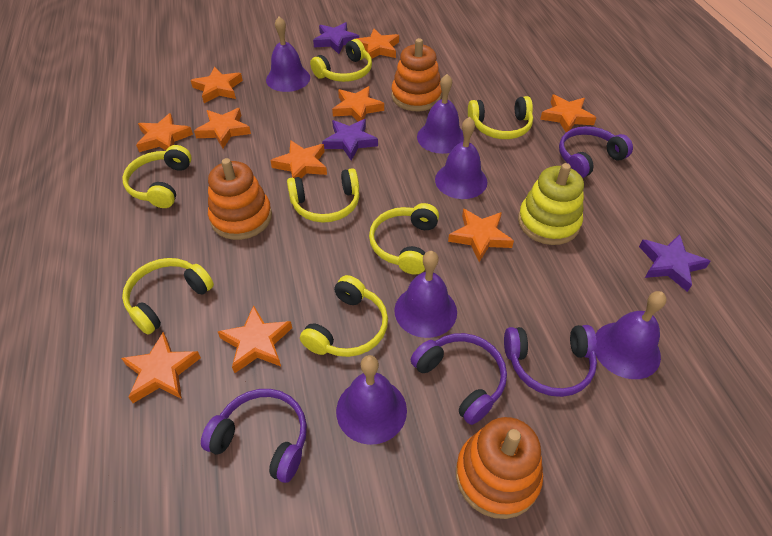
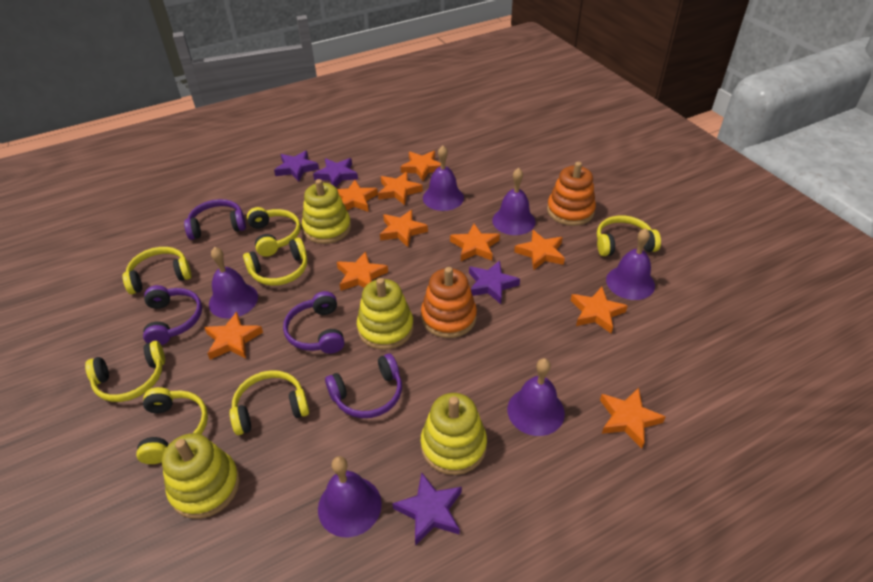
orange stacking toy: [208,158,272,240] [392,38,442,111] [456,417,543,519] = 3 -> [421,267,477,338] [547,162,596,226] = 2
purple star: [313,22,359,54] [322,119,378,161] [639,234,711,292] = 3 -> [274,150,319,182] [313,158,358,187] [392,472,462,546] [469,260,520,304] = 4
yellow stacking toy: [518,163,584,245] = 1 -> [162,433,240,519] [302,179,351,244] [357,278,414,350] [421,393,487,475] = 4

